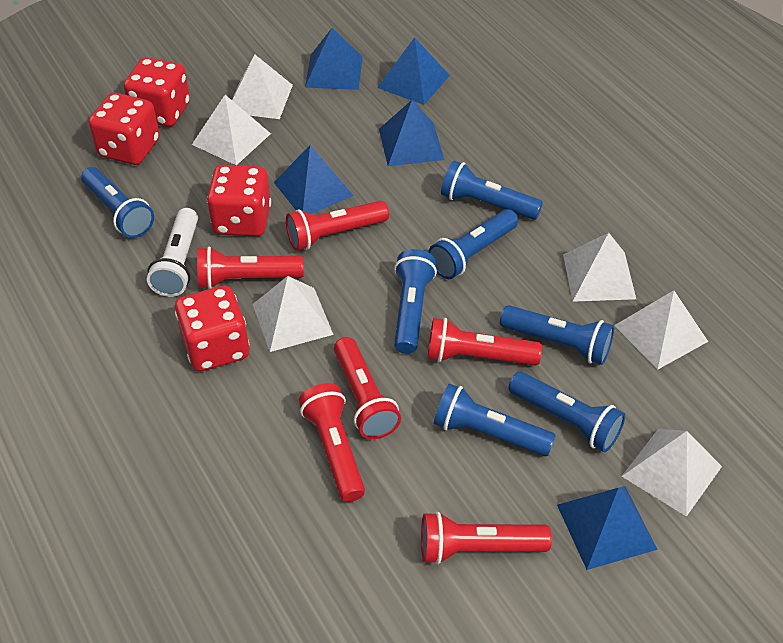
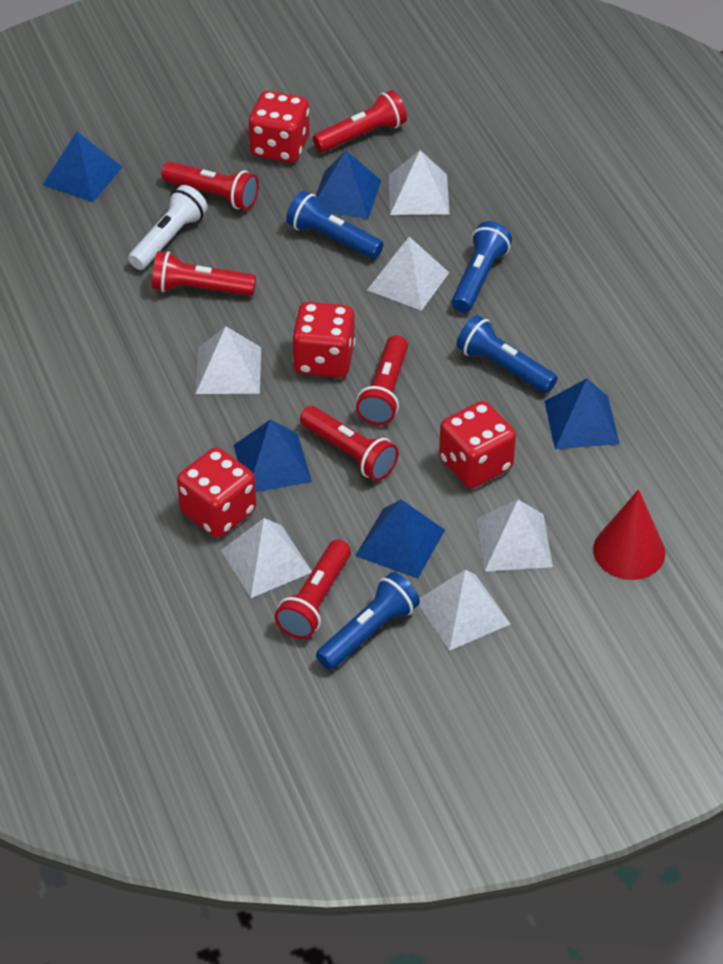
blue flashlight: [81,167,154,238] [394,249,437,354] [428,209,518,279] [434,383,556,456] [441,161,543,220] [500,305,614,365] [508,372,625,452] = 7 -> [286,191,384,259] [316,572,420,670] [452,221,512,313] [456,315,558,393] = 4
red cone: none = 0 -> [593,489,665,580] = 1

